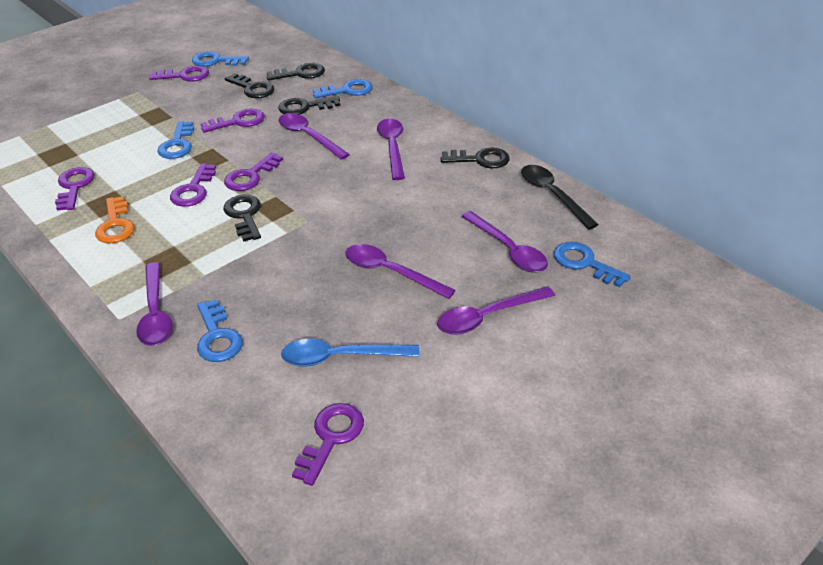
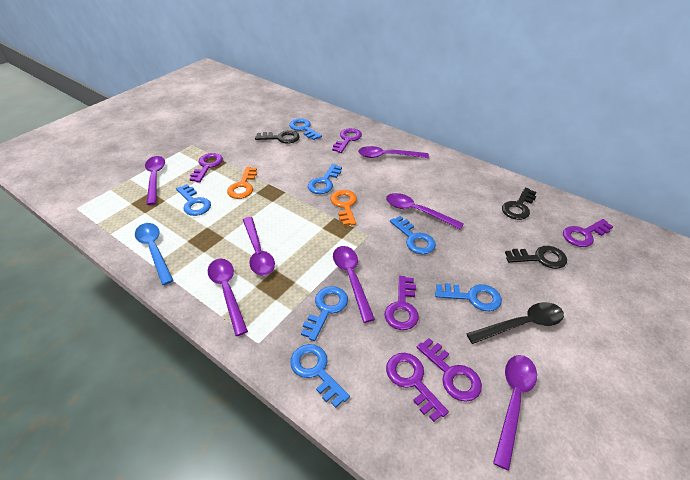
black key: [223,195,261,241] [225,73,274,98] [267,63,325,80] [278,96,340,115] [441,148,510,168] = 5 -> [255,130,300,144] [502,188,536,220] [505,246,567,269] = 3
blue key: [157,121,194,159] [192,52,249,67] [197,299,243,362] [313,79,373,98] [554,242,631,287] = 5 -> [176,184,211,216] [289,118,322,140] [290,344,350,408] [301,286,348,341] [308,164,342,194] [390,216,436,254] [435,283,502,311] = 7
orange key: [95,196,135,244] = 1 -> [227,167,257,199] [330,190,357,226] = 2
purple spoon: [136,262,173,346] [279,113,350,160] [346,244,456,299] [377,119,405,180] [437,286,555,335] [461,211,548,273] = 6 -> [145,156,165,205] [208,258,248,336] [243,217,275,276] [333,246,375,323] [358,146,429,158] [386,193,464,230] [493,355,537,470] = 7

